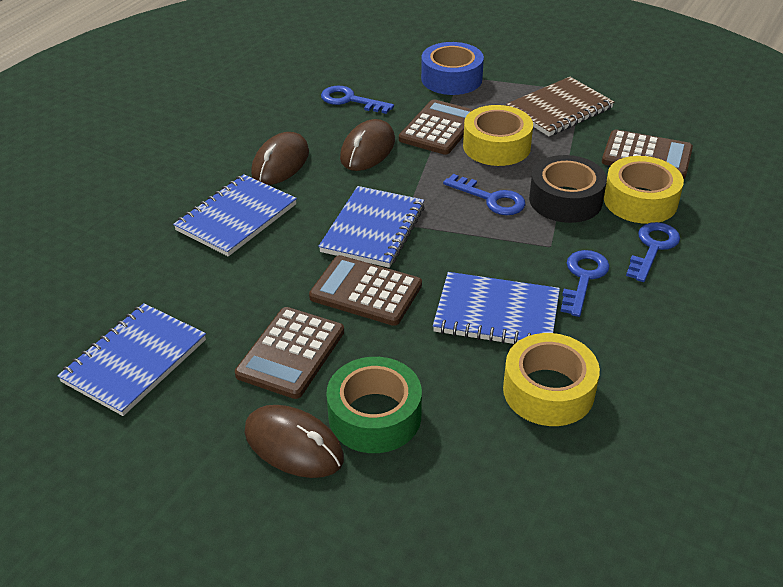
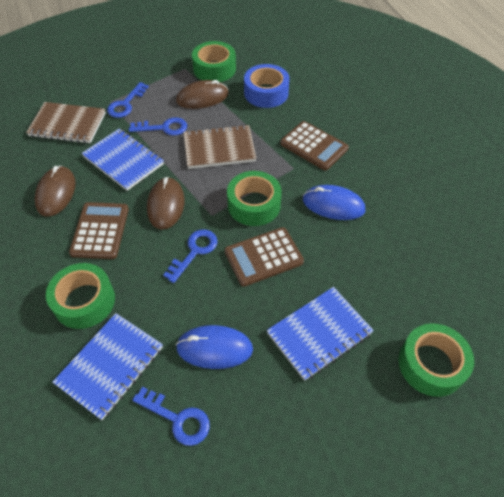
black tape: [529,155,607,223] = 1 -> none = 0
blue mouse: none = 0 -> [176,325,253,369] [303,185,365,220] = 2
blue notebook: [57,303,206,416] [173,174,297,256] [318,186,425,268] [433,272,560,344] = 4 -> [52,313,163,420] [81,129,164,191] [266,287,374,381] = 3
brown calculator: [235,307,344,399] [309,255,422,326] [399,99,474,155] [602,130,693,179] = 4 -> [69,202,129,259] [225,227,304,287] [280,121,349,170] = 3
brown notebook: [506,77,614,136] = 1 -> [26,102,106,143] [183,124,256,169] = 2
green tape: [326,357,422,453] = 1 -> [46,263,115,329] [192,41,236,82] [227,171,282,226] [398,323,474,397] = 4
yellow tape: [463,105,533,166] [503,333,600,426] [604,156,684,224] = 3 -> none = 0

